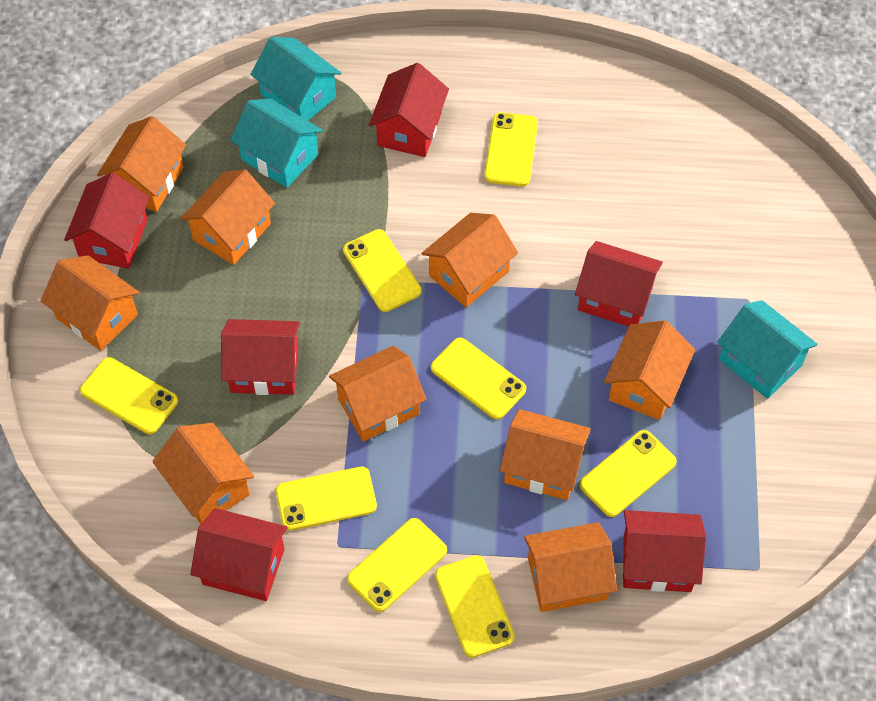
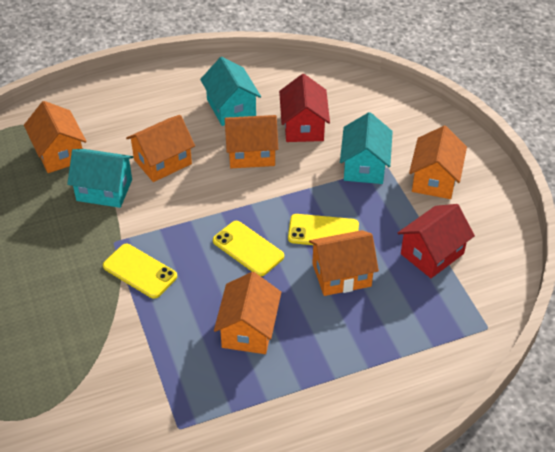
orange house: [40,255,139,351] [97,116,186,212] [152,423,254,524] [180,169,275,265] [329,346,426,442] [421,213,518,308] [500,409,591,500] [524,522,617,612] [604,320,695,420] = 9 -> [24,101,87,173] [126,115,195,182] [214,272,281,354] [224,115,278,168] [309,230,379,296] [409,126,467,199] = 6
red house: [64,173,150,269] [190,508,288,601] [221,319,300,395] [369,63,449,157] [575,241,663,327] [623,510,706,592] = 6 -> [279,74,330,142] [398,204,475,278] = 2
yellow phone: [80,357,178,434] [276,467,377,531] [343,229,421,312] [347,518,447,612] [431,338,526,420] [435,555,515,658] [484,112,538,186] [579,430,677,517] = 8 -> [103,244,177,299] [213,221,284,276] [288,214,359,245] = 3

